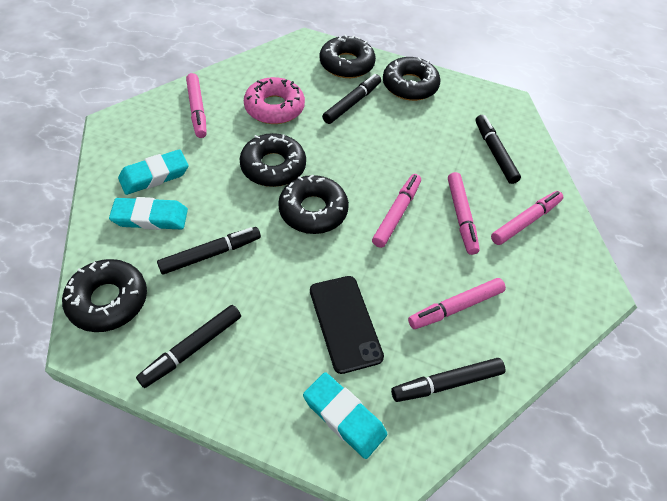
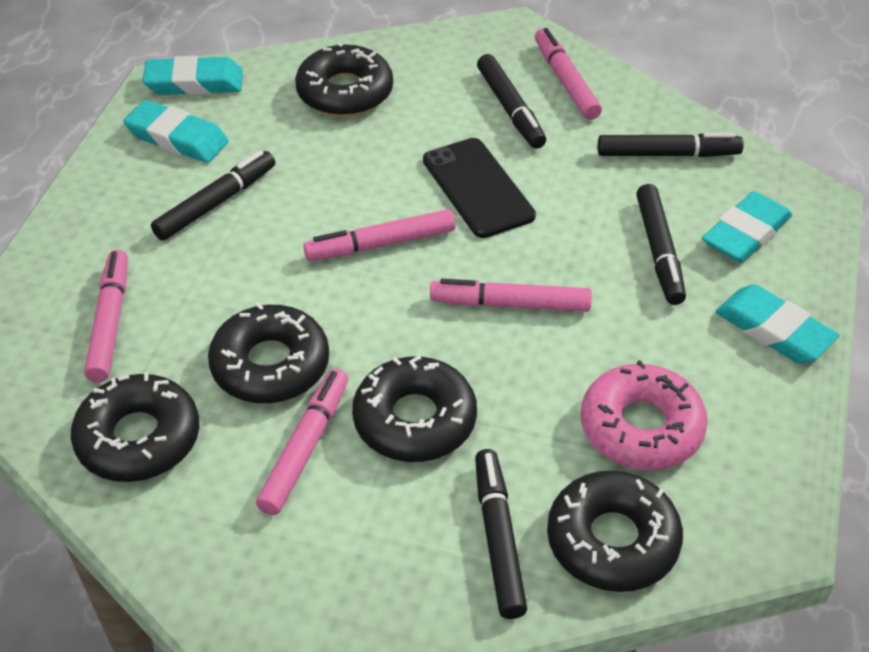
turquoise eraser: [109,197,188,230] [118,149,189,195] [303,372,387,459] = 3 -> [123,100,229,163] [143,56,243,95] [702,191,792,263] [716,284,840,364] = 4

